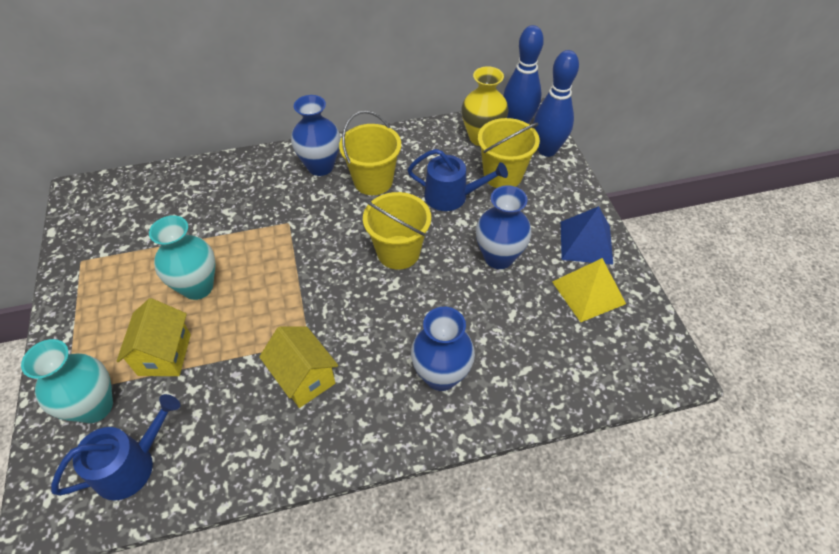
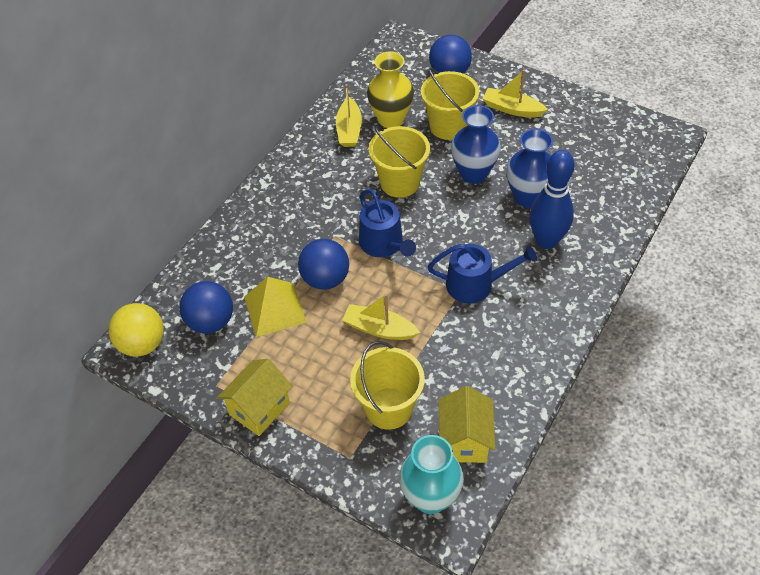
blue ball: none = 0 -> [179,281,233,334] [298,239,349,290] [429,35,472,74] = 3
blue bowling pin: [503,25,544,124] [533,50,579,157] = 2 -> [529,150,574,249] = 1
blue pyramid: [561,206,613,265] = 1 -> none = 0
blue vase: [291,95,340,176] [411,307,475,391] [476,185,532,269] = 3 -> [451,105,501,184] [507,129,553,208] = 2
turquoise vase: [21,339,113,423] [149,215,215,300] = 2 -> [399,435,464,514] = 1
yellow ball: none = 0 -> [109,303,164,357] = 1
yellow boat: none = 0 -> [336,84,362,147] [342,294,420,340] [482,69,548,118] = 3

